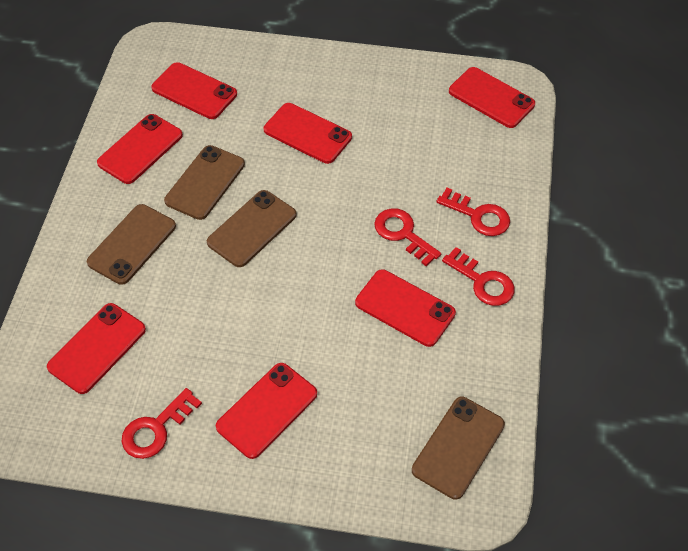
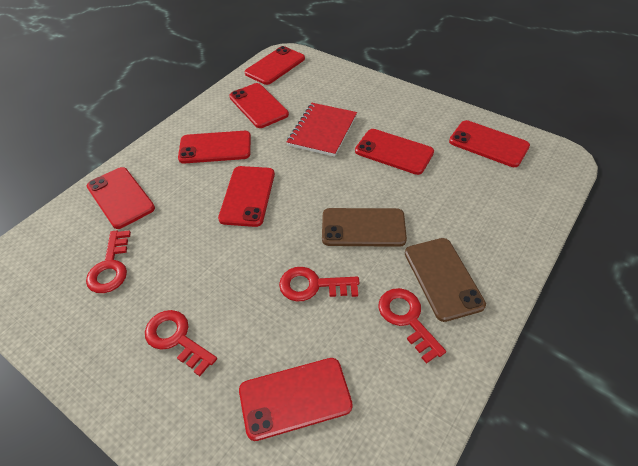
brown phone: [87,204,176,285] [164,145,245,220] [207,190,297,267] [412,397,505,500] = 4 -> [322,208,407,247] [405,238,486,322] = 2
red notebook: none = 0 -> [287,103,357,157] = 1
red phone: [47,303,146,394] [97,114,183,184] [151,62,237,119] [216,363,317,459] [264,103,352,164] [355,269,456,347] [449,67,535,128] = 7 -> [87,167,155,229] [178,131,251,163] [218,166,275,227] [229,83,289,128] [239,358,353,441] [245,46,305,85] [355,129,434,175] [449,120,530,167] = 8

